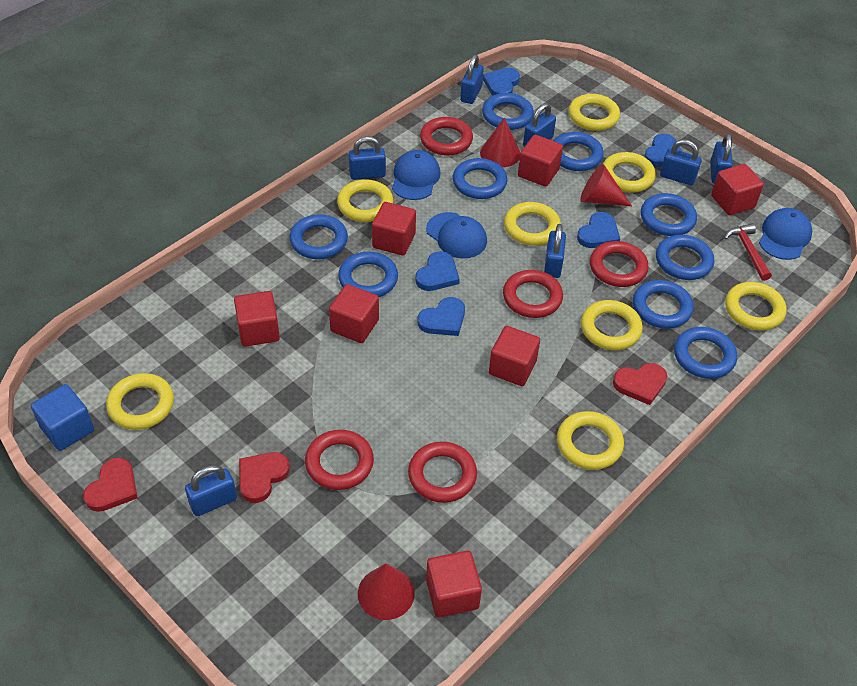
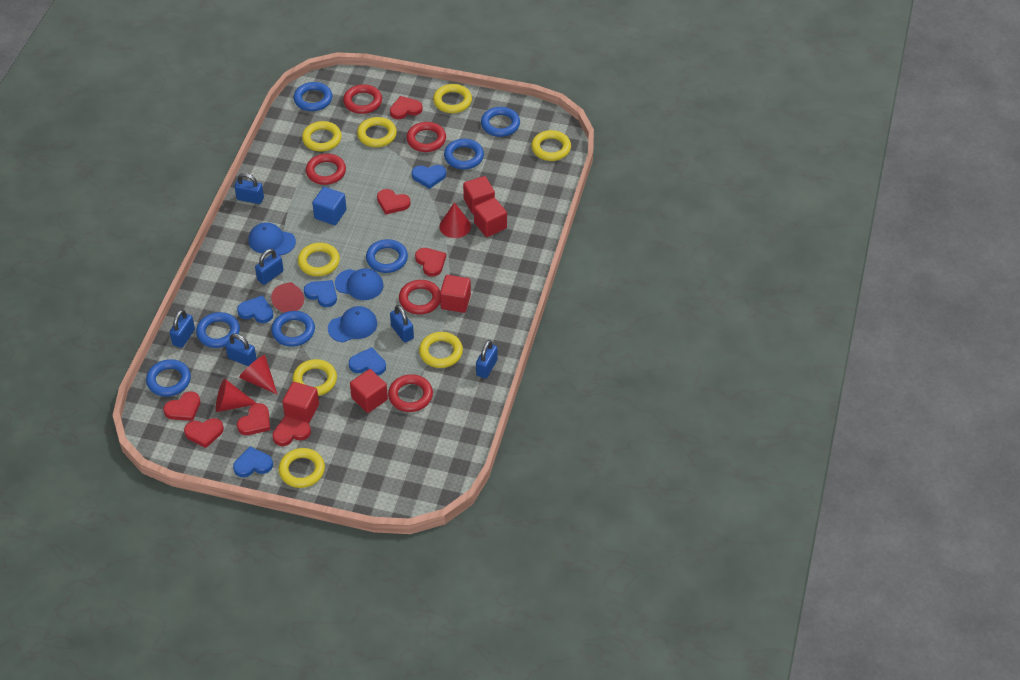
blue padlock: [185,465,237,516] [349,136,386,180] [460,55,484,104] [523,103,556,147] [544,224,566,278] [660,139,702,185] [710,134,732,184] = 7 -> [170,310,195,348] [225,333,257,366] [235,173,264,204] [255,249,284,285] [390,305,414,343] [476,340,498,379] = 6
blue ring: [290,214,348,259] [338,252,398,297] [453,158,507,199] [482,93,534,130] [553,132,604,171] [633,280,694,329] [641,193,697,236] [656,235,714,280] [674,327,737,379] = 9 -> [146,359,191,397] [196,312,240,348] [271,311,315,347] [294,82,332,111] [366,239,408,273] [444,139,484,169] [481,107,520,137] = 7
red cone: [358,564,415,620] [480,118,520,167] [580,164,632,206] = 3 -> [216,379,256,412] [239,355,278,395] [271,282,304,313] [439,202,471,238] = 4
red cube: [234,291,280,347] [329,284,379,343] [372,202,416,256] [426,551,482,617] [489,326,540,386] [518,135,563,187] [711,164,764,215] = 7 -> [282,382,319,423] [350,369,388,413] [440,275,471,313] [463,176,495,214] [474,198,507,237] = 5
red hammer: [724,223,772,281] = 1 -> none = 0
red heart: [83,458,138,512] [239,452,290,503] [613,363,667,405] = 3 -> [163,391,200,421] [184,418,224,448] [237,403,270,435] [272,416,311,446] [377,189,411,215] [390,96,423,119] [415,248,446,277] = 7

